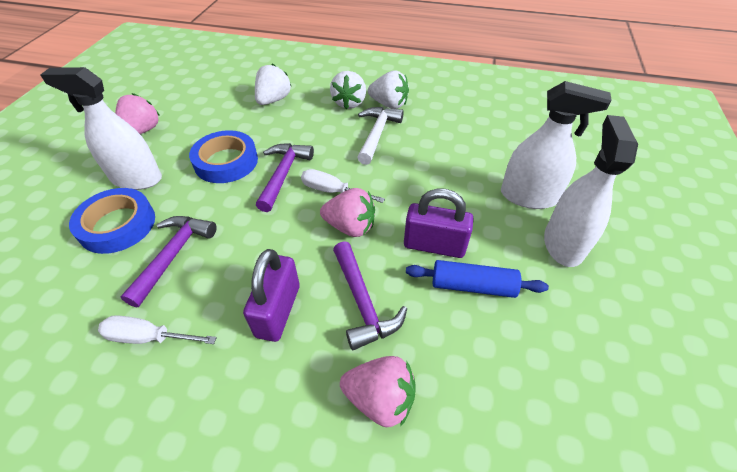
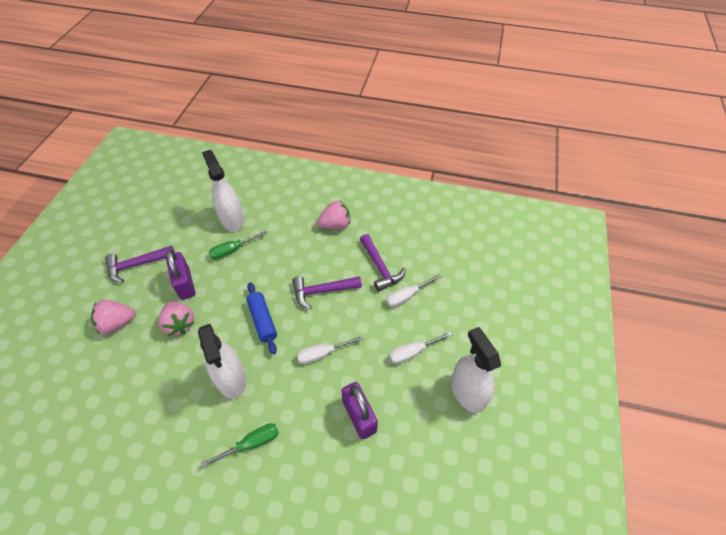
blue tape: [69,188,155,254] [189,130,258,183] = 2 -> none = 0
green screwdriver: none = 0 -> [201,423,279,467] [209,231,267,260] = 2
white hammer: [357,107,404,165] = 1 -> none = 0
white screwdriver: [98,315,217,344] [301,169,385,203] = 2 -> [297,336,364,364] [386,274,442,307] [389,331,453,364] = 3
white strawberry: [255,64,292,105] [330,71,366,109] [368,71,409,109] = 3 -> none = 0

